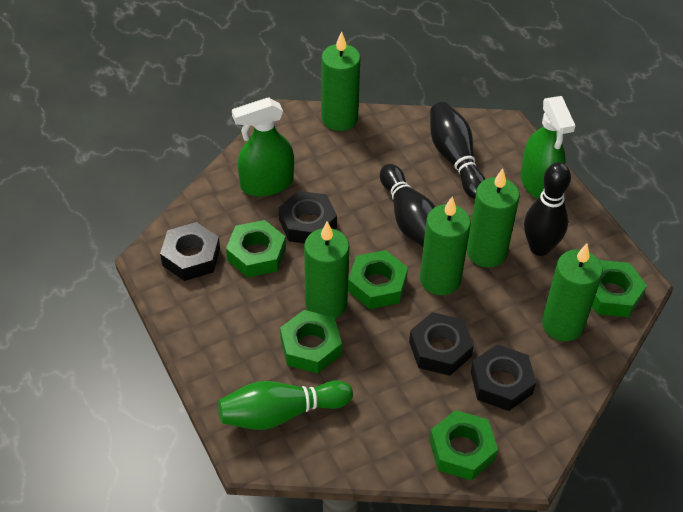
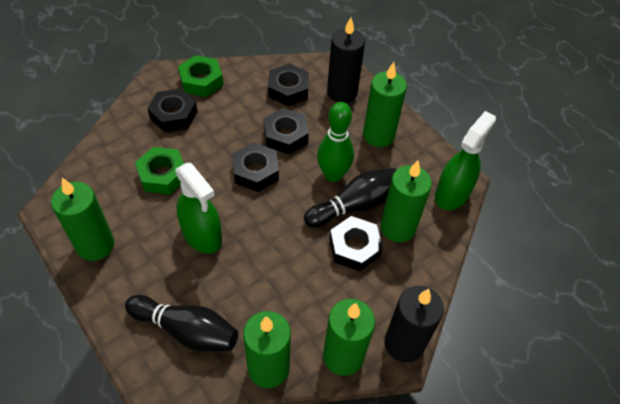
black bowling pin: [380,164,436,247] [430,102,485,199] [524,162,571,256] = 3 -> [125,295,238,351] [304,168,397,228] = 2
black candle: none = 0 -> [327,17,365,103] [385,286,444,363] = 2
black nut: [160,222,220,281] [279,191,337,243] [409,312,474,376] [471,344,536,411] = 4 -> [147,88,197,132] [232,142,279,192] [264,108,309,154] [268,63,309,106] [329,216,383,271] = 5
green nut: [226,220,286,277] [280,310,342,373] [348,250,408,309] [429,410,498,481] [592,260,647,317] = 5 -> [135,147,184,194] [178,55,223,97] = 2

